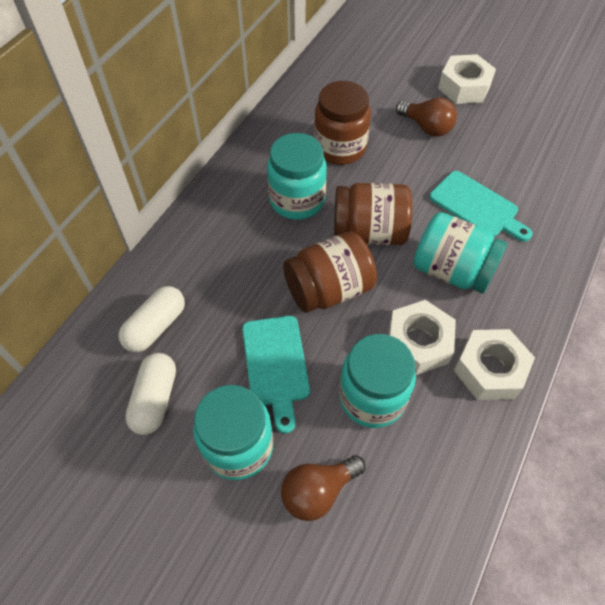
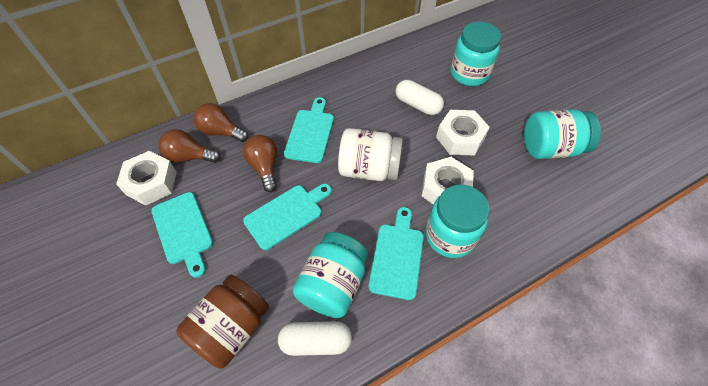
brown jar: [283,231,377,313] [314,81,371,165] [334,183,412,245] = 3 -> [176,275,269,369] = 1
brown light bulb: [281,455,365,521] [396,98,457,137] = 2 -> [158,129,220,163] [194,103,248,142] [243,135,277,192] = 3
turquoise cutting board: [242,316,310,433] [429,171,533,242] = 2 -> [151,192,213,278] [243,184,332,250] [284,97,334,163] [369,207,424,300] = 4
white jar: none = 0 -> [338,128,403,181] = 1

